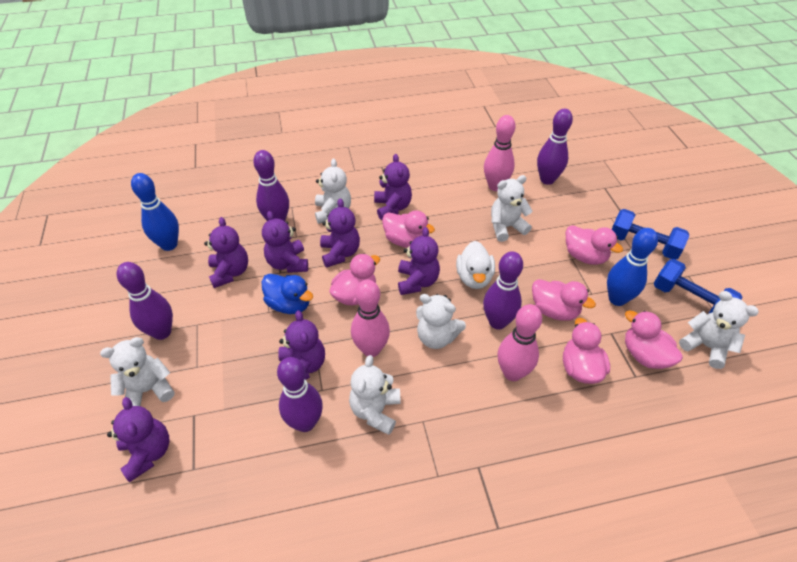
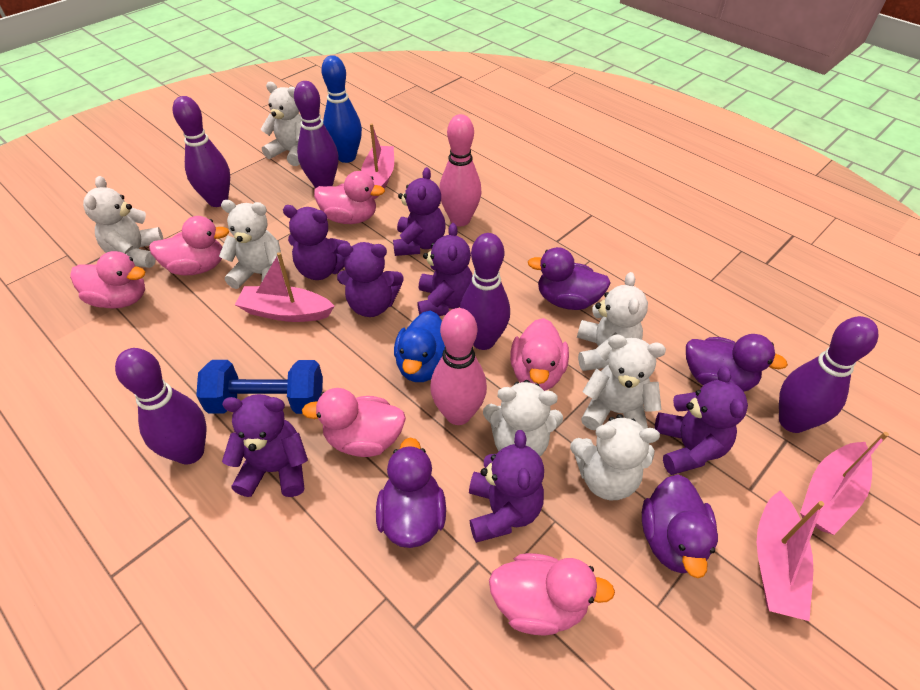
blue bowling pin: [131,173,179,251] [607,228,658,306] = 2 -> [321,55,362,163] = 1
blue dumbbell: [612,209,689,259] [654,259,743,314] = 2 -> [196,360,323,414] = 1
pink boat: none = 0 -> [235,252,335,322] [361,123,394,200] [757,490,824,621] [800,432,889,535] = 4
pink bowling pin: [351,279,390,357] [484,115,516,191] [498,304,542,381] = 3 -> [430,308,487,425] [439,114,481,226] = 2
purple duck: none = 0 -> [376,437,446,548] [528,247,610,310] [642,474,718,578] [686,334,788,392] = 4
white duck: [456,241,495,289] = 1 -> none = 0
white teddy bear: [100,337,174,409] [315,159,351,224] [349,355,401,435] [416,294,466,349] [491,175,533,242] [679,291,759,369] = 6 -> [83,176,163,268] [219,200,281,289] [260,82,302,166] [483,380,563,456] [570,414,660,501] [577,272,648,371] [581,334,666,430] = 7

